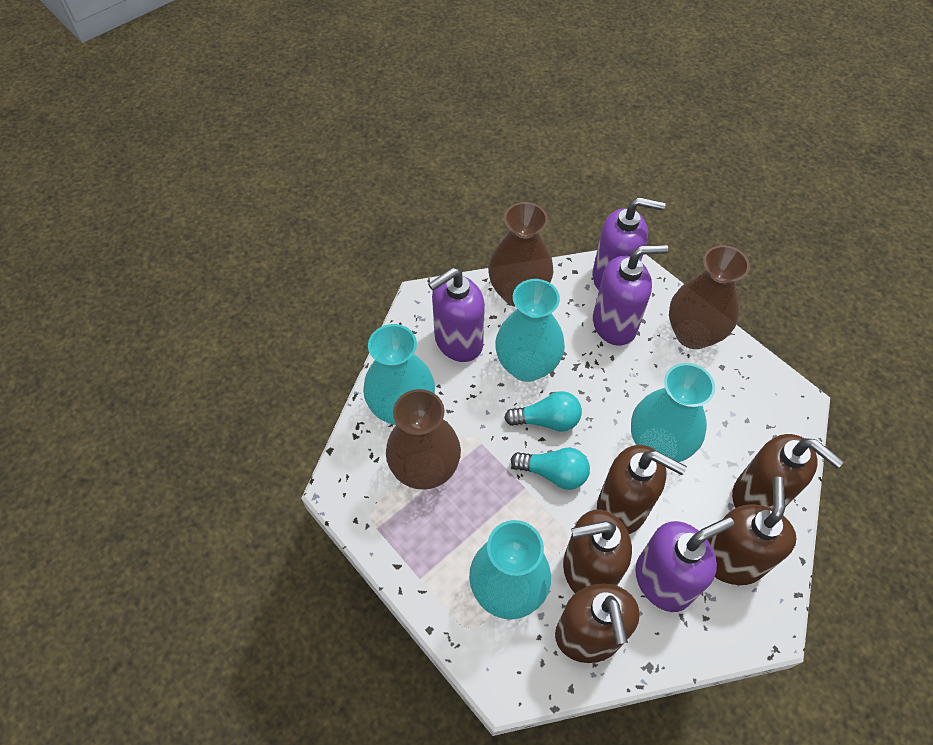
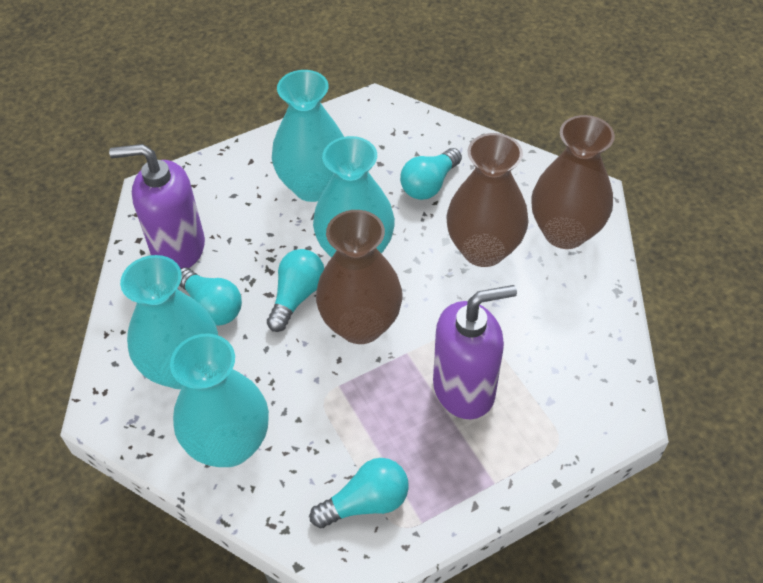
brown soap dispenser: [555,583,640,663] [563,510,632,593] [597,445,687,534] [707,477,797,585] [732,434,844,509] = 5 -> none = 0
purple soap dispenser: [428,268,485,362] [592,197,665,290] [593,245,668,346] [635,517,734,612] = 4 -> [109,144,205,269] [433,285,517,419] = 2
turquoise light bulb: [504,391,582,432] [511,447,590,490] = 2 -> [180,267,242,326] [267,249,324,332] [310,458,409,528] [400,148,462,200] = 4

